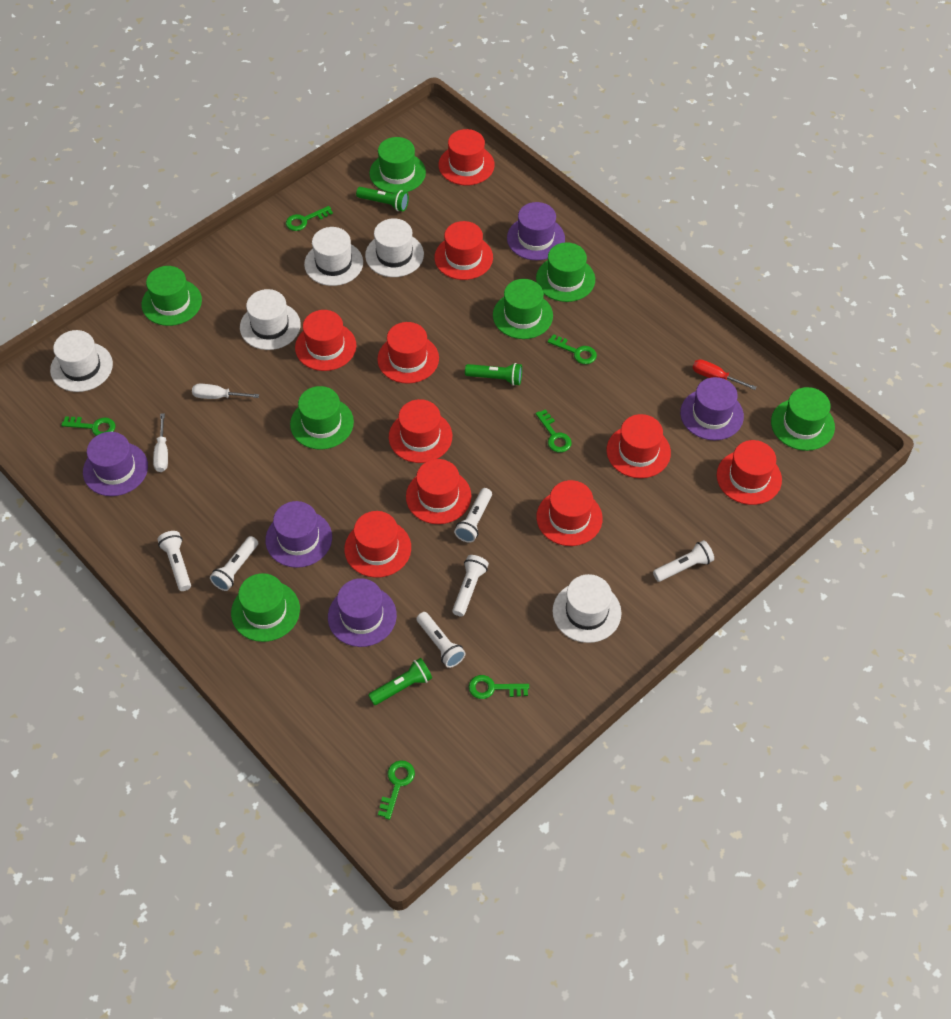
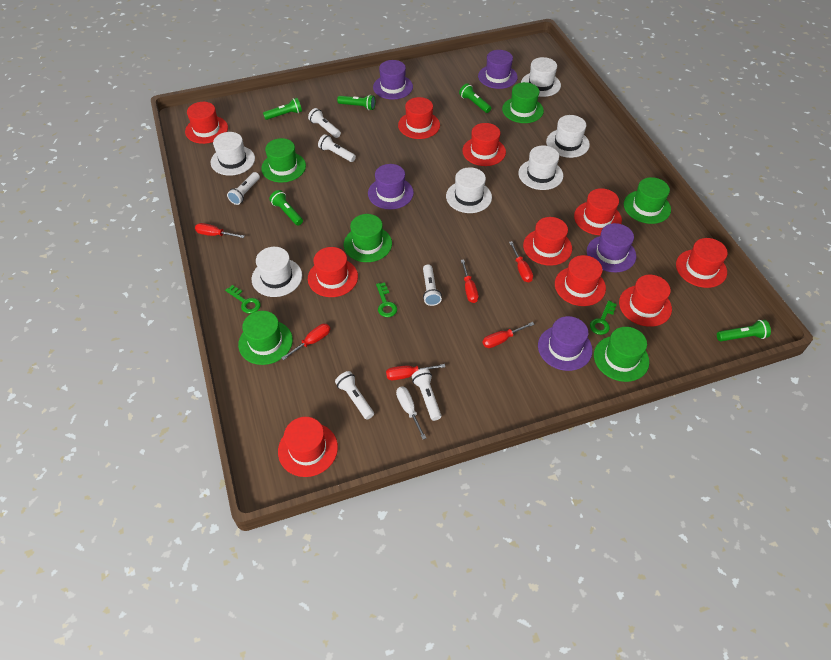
green flashlight: [356,187,409,212] [368,658,432,705] [465,363,522,386] = 3 -> [263,98,302,120] [269,190,303,226] [337,95,375,110] [459,83,491,113] [717,320,771,341] = 5
green hat: [141,266,202,326] [231,573,300,642] [290,386,354,450] [369,137,426,193] [493,279,553,339] [536,242,595,302] [771,387,835,451] = 7 -> [238,311,293,365] [261,138,306,183] [344,214,392,262] [502,82,544,123] [594,327,649,382] [624,177,671,224] = 6
green key: [61,416,115,436] [286,206,333,231] [378,760,415,820] [469,675,529,699] [536,409,572,452] [547,334,597,364] = 6 -> [225,285,261,314] [376,283,397,317] [590,300,617,335] = 3
red screwdriver: [693,359,757,390] = 1 -> [195,223,245,238] [282,324,330,360] [386,364,445,380] [461,259,479,303] [482,322,535,348] [509,241,533,282] = 6
white hat: [50,330,113,392] [240,289,301,350] [304,227,363,286] [365,219,424,277] [552,574,622,643] = 5 -> [211,132,255,176] [252,247,302,297] [446,167,492,213] [518,145,563,190] [521,57,561,97] [546,115,590,158] = 6
white screwdriver: [153,413,168,472] [192,384,259,399] = 2 -> [396,387,426,440] = 1

